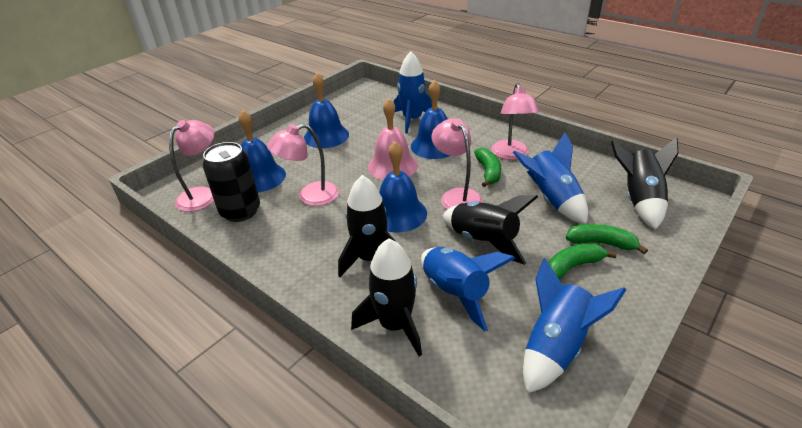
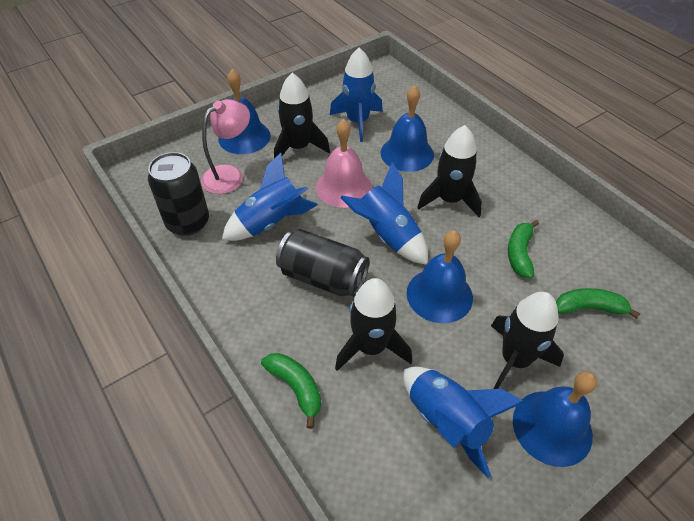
black can: [203,142,260,222] = 1 -> [148,152,209,236] [276,229,370,297] = 2
pink lamp: [169,120,214,212] [267,124,339,206] [431,118,483,209] [491,83,539,160] = 4 -> [201,99,250,194] = 1

